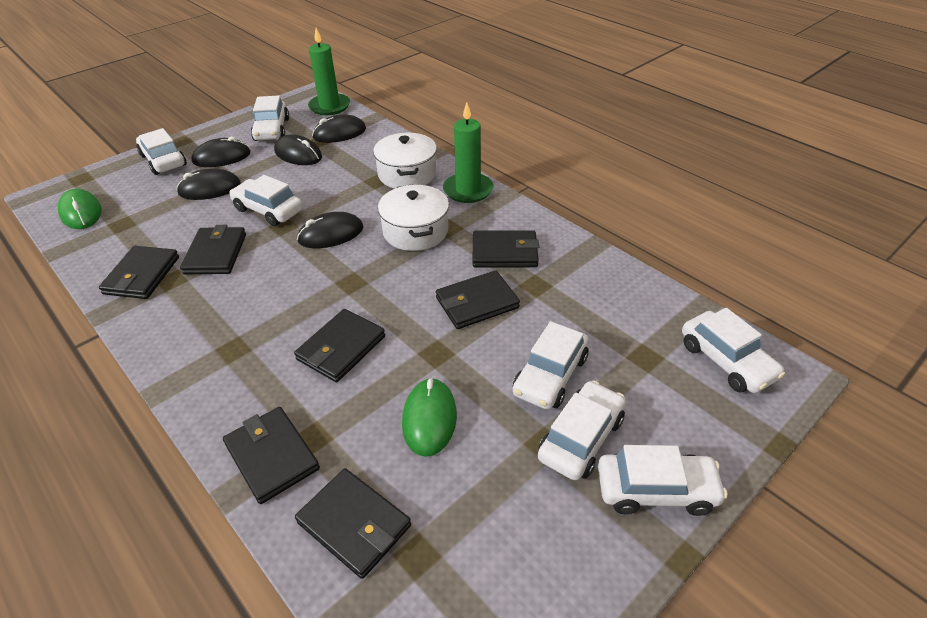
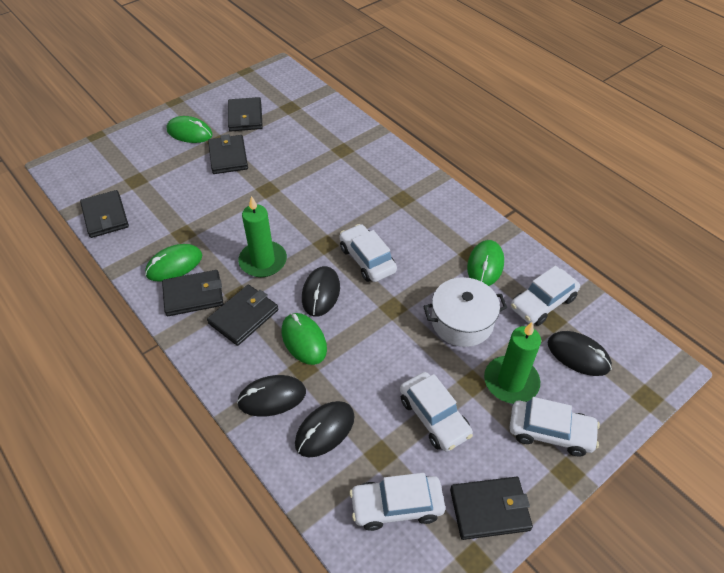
black mouse: [177,168,241,200] [191,137,251,167] [274,134,322,165] [297,212,363,248] [312,114,366,143] = 5 -> [237,375,306,416] [295,401,355,457] [302,266,340,316] [547,331,612,376] = 4
black wallet: [99,246,179,299] [180,225,246,274] [223,407,320,504] [294,309,385,382] [295,468,411,579] [436,270,520,329] [473,230,539,267] = 7 -> [80,190,129,238] [162,270,224,316] [207,284,278,346] [208,134,248,174] [228,97,263,132] [450,477,533,540] = 6
green mouse: [58,189,102,229] [402,378,457,457] = 2 -> [145,244,202,282] [167,116,213,143] [282,313,327,365] [467,240,504,286] = 4
white car: [136,128,187,175] [229,175,303,226] [251,95,289,141] [513,321,589,410] [538,381,626,480] [598,445,728,516] [682,308,785,393] = 7 -> [339,224,397,282] [349,473,445,531] [400,372,473,452] [509,397,600,457] [511,266,580,326] = 5
white pot: [373,133,437,188] [378,184,449,251] = 2 -> [423,277,508,347] = 1

